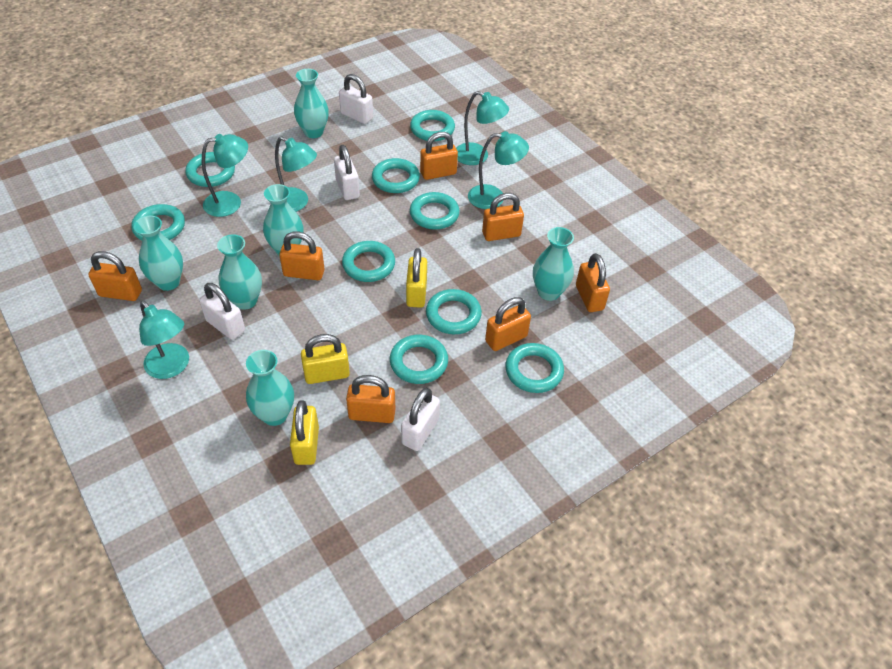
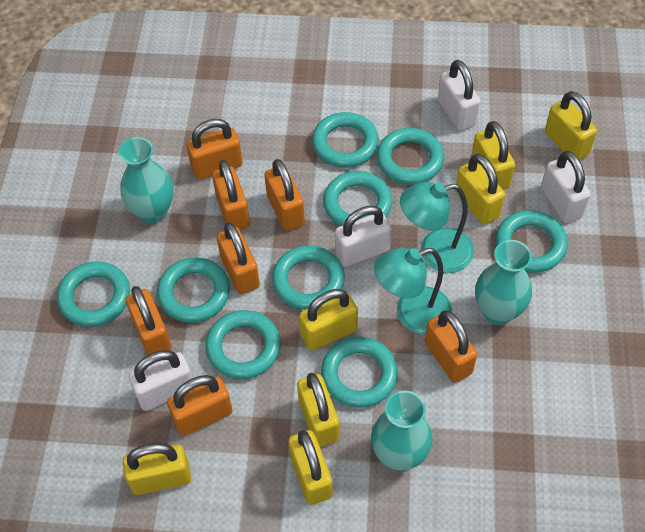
turquoise lamp: [139,300,189,379] [202,134,248,217] [275,136,317,212] [456,91,509,165] [468,131,529,209] = 5 -> [374,248,452,334] [400,182,474,273] = 2
turquoise vase: [134,216,183,291] [217,235,262,310] [246,350,294,426] [263,184,304,256] [294,69,329,138] [533,227,574,301] = 6 -> [119,137,173,224] [371,391,432,471] [475,240,532,325] = 3
yellow padlock: [290,400,319,465] [301,334,350,384] [406,248,427,308] = 3 -> [123,443,191,495] [288,430,333,505] [297,373,339,447] [299,289,358,350] [455,154,505,225] [472,121,515,190] [545,91,597,160] = 7

